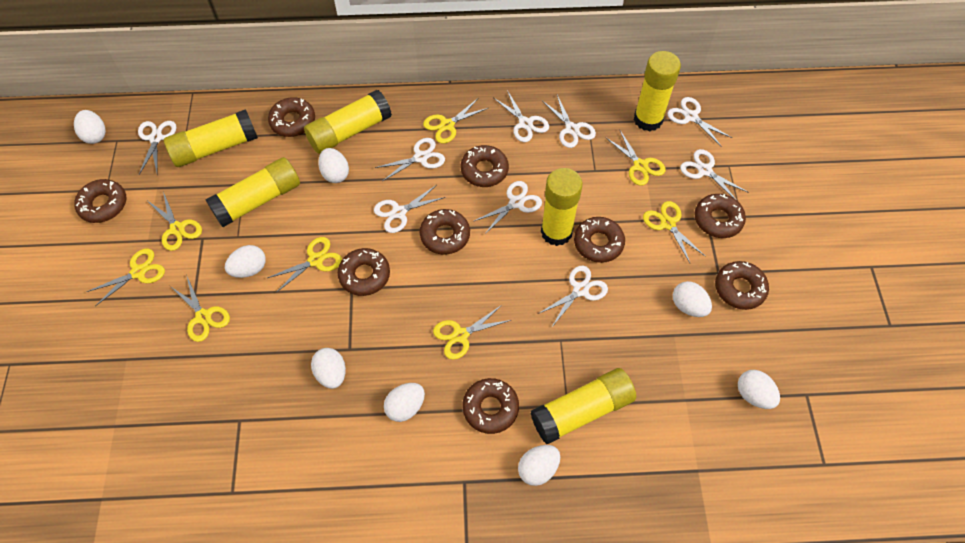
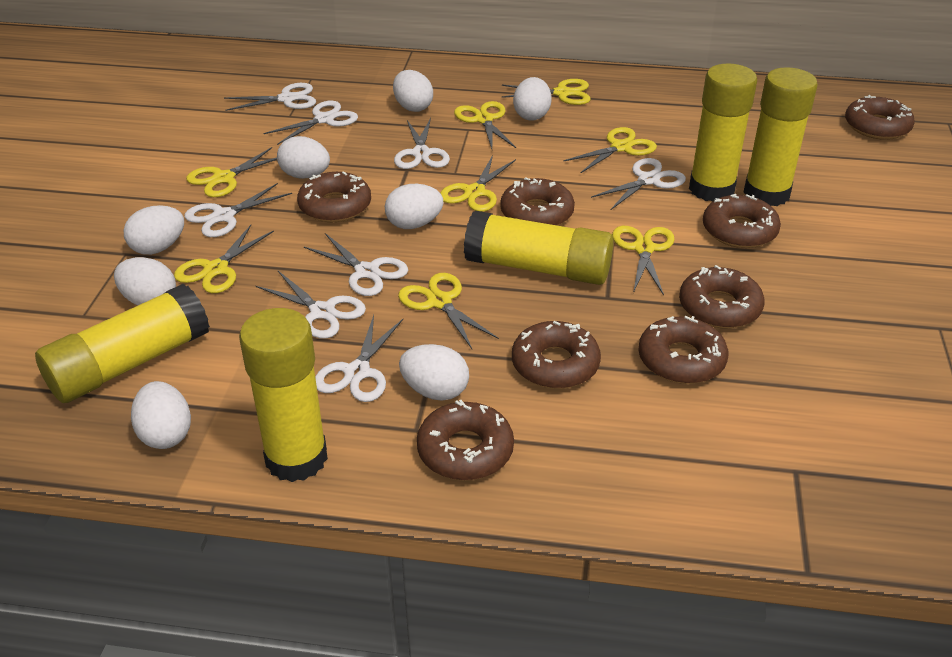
brown donut: [74,179,126,223] [268,97,315,137] [338,248,390,296] [419,209,470,255] [461,145,509,187] [462,378,519,434] [574,217,625,263] [694,194,746,238] [715,261,769,310] = 9 -> [297,171,371,222] [417,400,514,481] [500,177,575,226] [512,321,601,389] [638,316,728,384] [679,265,765,328] [703,194,781,248] [845,95,915,140] = 8
white scissors: [138,121,176,175] [374,186,446,233] [375,138,445,181] [474,181,542,234] [494,90,549,142] [538,266,608,328] [543,95,596,148] [667,97,732,147] [680,149,749,199] = 9 -> [185,183,292,237] [224,83,316,111] [256,271,366,339] [264,100,358,145] [304,233,408,296] [315,315,403,402] [394,118,450,169] [591,158,686,210] = 8
yellow glue stick: [164,109,258,167] [205,157,300,227] [304,90,392,154] [530,368,636,444] [541,168,583,246] [634,51,681,131] = 6 -> [35,283,210,403] [239,308,328,482] [464,211,614,285] [689,63,757,201] [744,67,818,206] = 5

